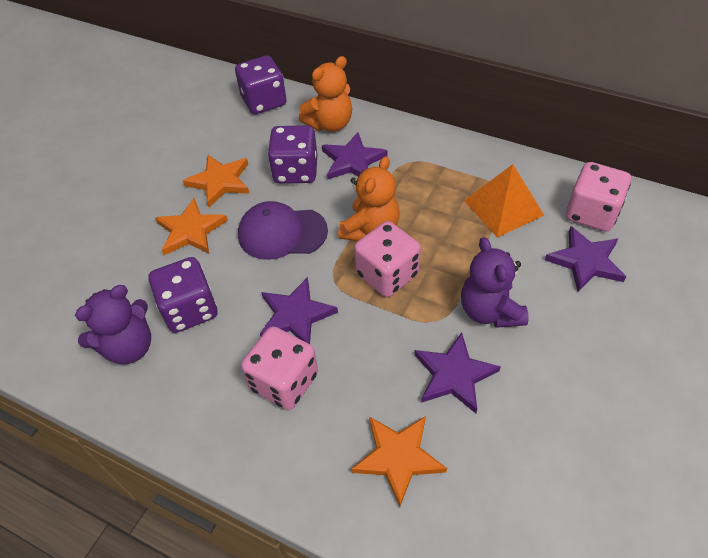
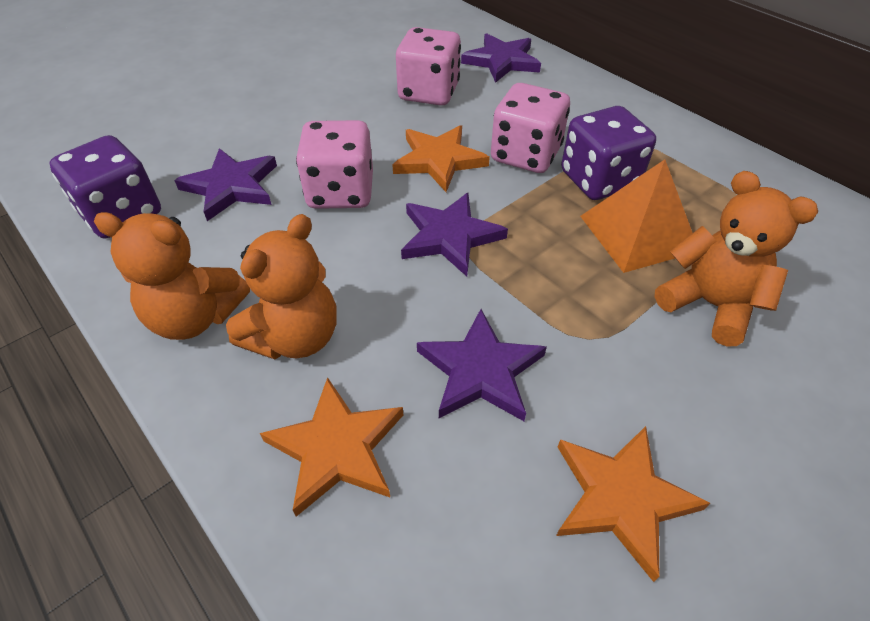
orange teddy bear: [299,56,352,132] [338,156,399,241] = 2 -> [94,212,250,340] [226,214,337,359] [655,171,818,347] = 3
purple cap: [238,201,328,260] = 1 -> none = 0
purple dice: [149,257,218,333] [235,55,287,114] [268,125,317,184] = 3 -> [49,135,161,239] [561,106,656,200] = 2
purple teddy bear: [75,285,151,364] [461,237,529,328] = 2 -> none = 0

